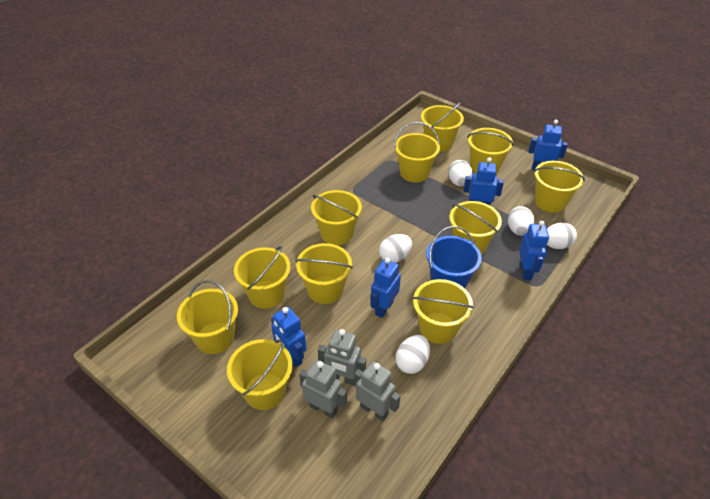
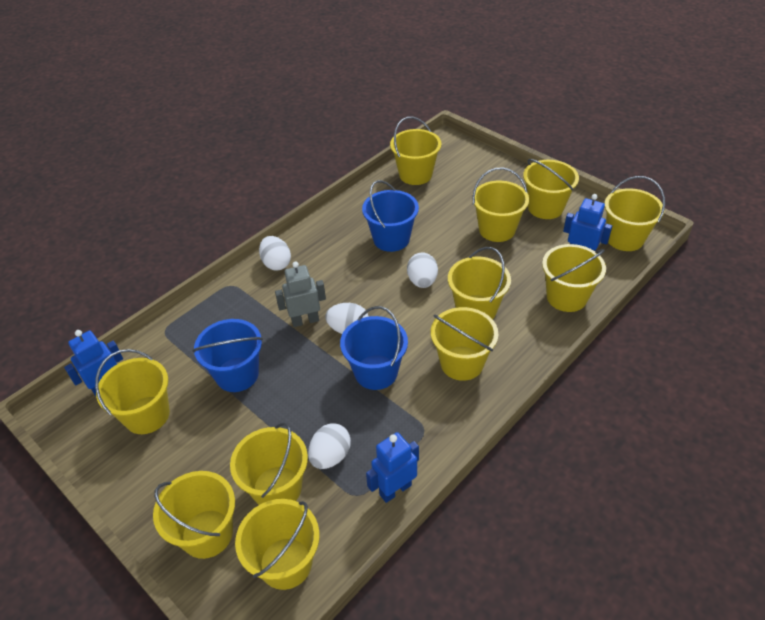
blue bucket: [426,226,482,288] = 1 -> [192,319,263,392] [340,306,408,390] [362,180,419,252] = 3
blue robot: [271,307,306,367] [371,258,401,318] [463,157,504,205] [519,221,549,280] [529,120,568,170] = 5 -> [64,330,123,396] [366,432,419,503] [563,194,612,251] = 3
grey robot: [299,360,347,419] [318,329,366,386] [354,361,400,422] = 3 -> [275,261,326,327] = 1
white egg: [379,234,412,263] [396,335,430,374] [448,160,472,186] [508,206,535,235] [547,223,577,249] = 5 -> [259,236,291,271] [308,423,351,469] [325,303,369,334] [407,252,438,288] = 4

